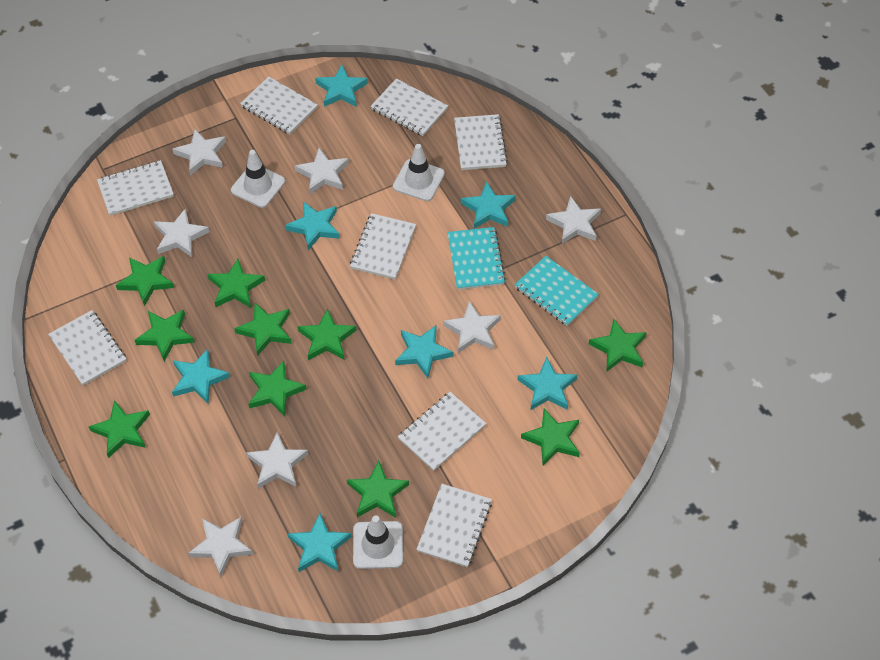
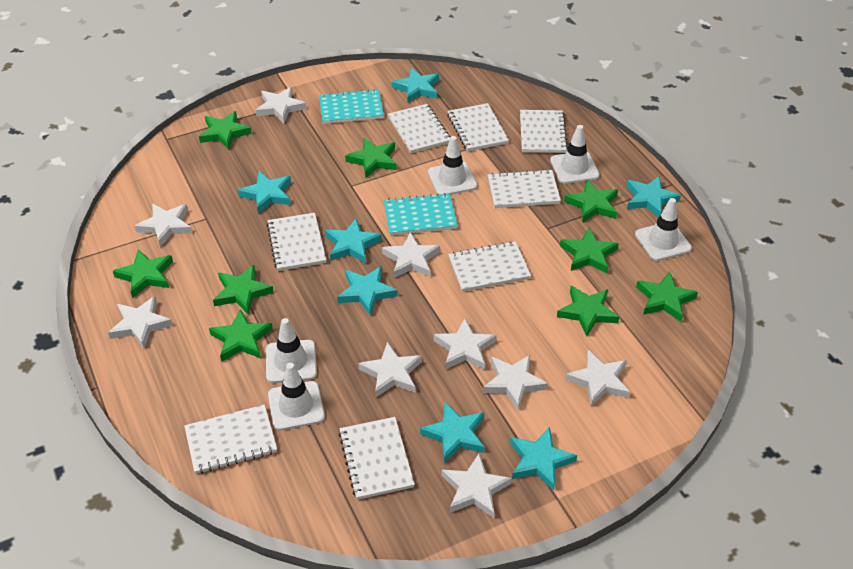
green star: [88,400,150,458] [116,256,174,306] [135,310,195,361] [207,259,265,308] [234,303,292,356] [249,361,306,416] [298,308,357,360] [347,460,409,518] [521,409,580,465] [589,319,647,372] = 10 -> [113,249,173,298] [199,111,252,150] [209,309,273,362] [213,265,274,315] [345,138,397,178] [557,286,619,336] [560,227,619,273] [564,179,618,223] [636,272,698,322] = 9
white star: [154,209,209,257] [173,129,226,176] [188,517,253,577] [246,432,308,489] [295,148,349,194] [443,301,501,353] [546,196,601,244] = 7 -> [108,296,173,348] [135,203,192,247] [256,87,306,123] [358,342,422,397] [382,232,440,278] [434,318,497,370] [442,453,512,518] [483,355,548,410] [565,350,630,407] = 9
white traffic cone: [231,150,285,208] [353,515,403,569] [393,144,445,201] = 3 -> [266,318,317,383] [268,363,325,430] [428,136,477,195] [550,125,600,184] [635,198,692,261] = 5

